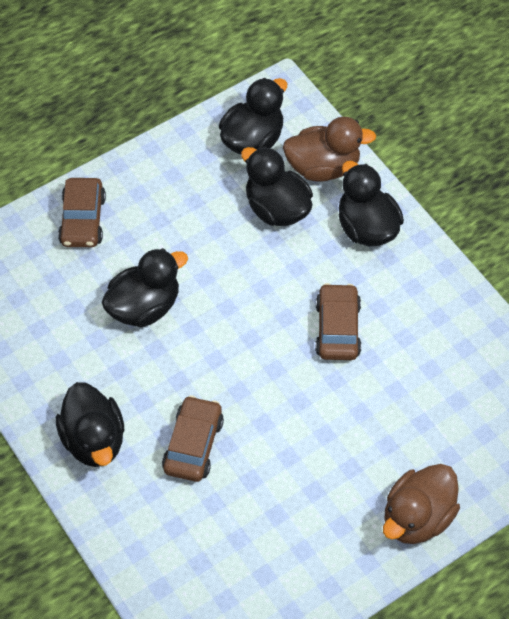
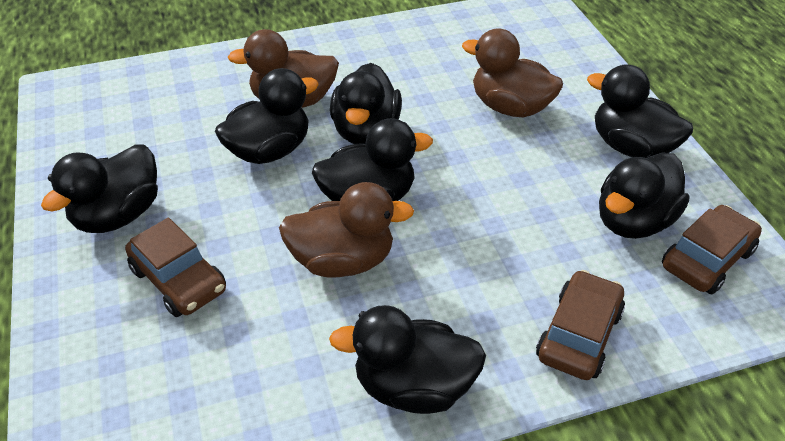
black duck: [56,382,124,467] [102,248,188,327] [219,78,287,154] [241,147,313,226] [339,161,404,246] = 5 -> [41,144,158,233] [215,68,319,164] [312,118,433,201] [329,305,486,414] [330,63,402,144] [587,64,693,158] [599,152,690,239] = 7
brown duck: [283,117,376,182] [383,464,460,544] = 2 -> [228,29,339,108] [279,182,414,278] [462,29,563,117] = 3

